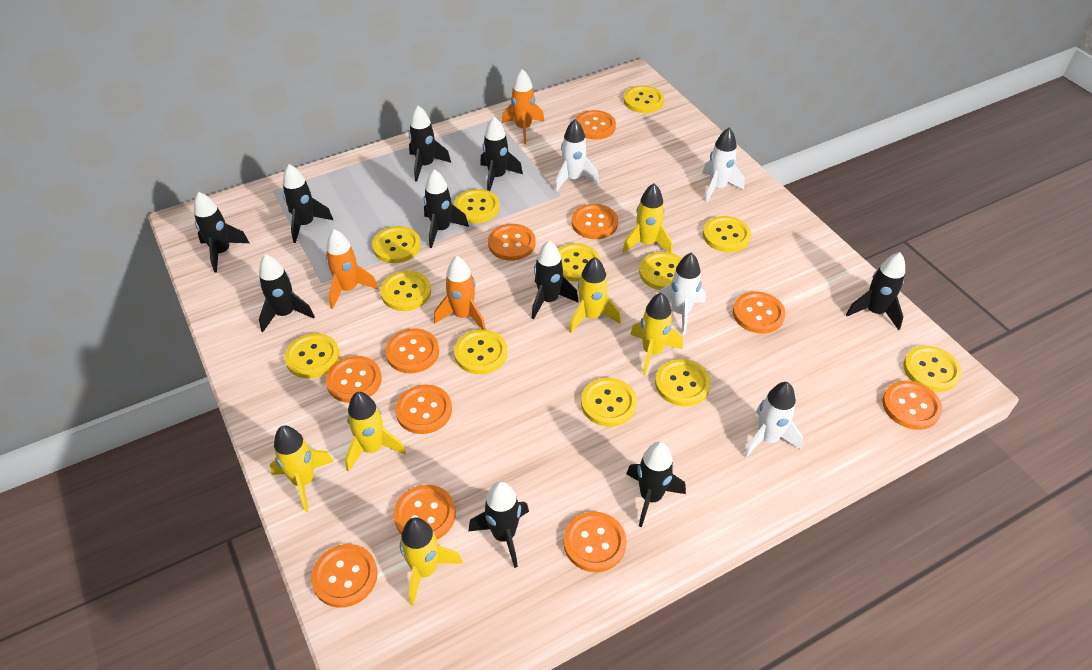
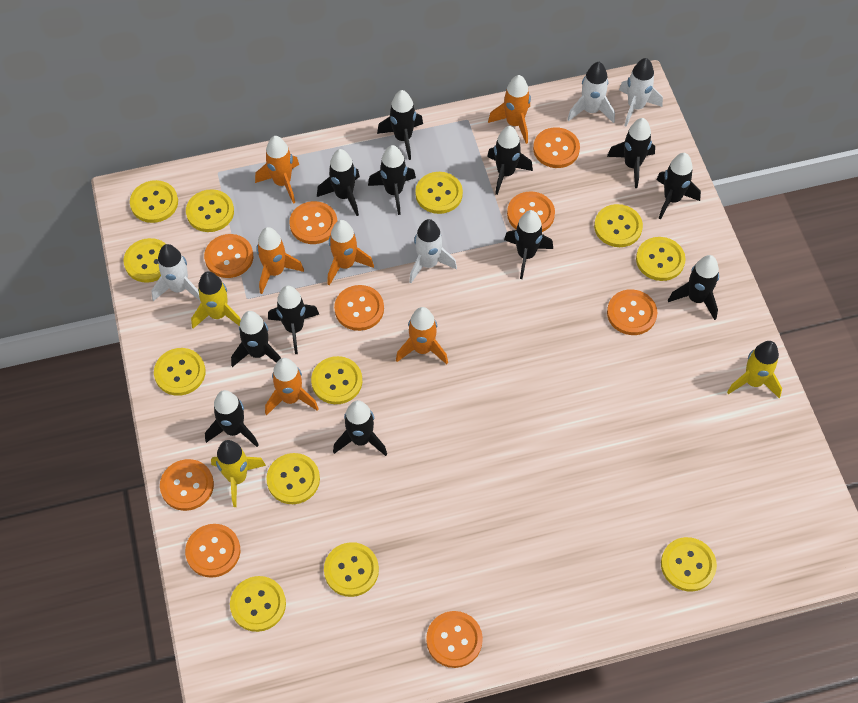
black rocket: [194,192,249,273] [259,254,315,332] [283,164,333,243] [409,106,451,182] [424,169,469,248] [468,481,529,568] [480,117,523,191] [532,240,578,319] [626,442,686,527] [846,252,905,330] = 10 -> [205,390,259,447] [231,311,281,367] [268,286,319,354] [317,149,360,216] [333,400,387,456] [368,145,416,215] [377,90,423,160] [487,126,533,195] [504,210,553,279] [607,118,655,188] [656,153,701,220] [668,255,719,320] = 12
orange button: [311,544,378,608] [326,356,382,403] [385,329,439,373] [393,485,456,539] [395,385,452,434] [488,224,536,261] [564,512,627,572] [572,204,618,239] [575,110,616,140] [733,292,785,334] [882,381,942,430] = 11 -> [160,459,214,511] [185,524,240,578] [204,234,253,278] [289,201,337,244] [334,285,384,331] [426,611,483,668] [507,191,555,232] [533,127,580,168] [607,289,657,335] = 9
orange rocket: [326,229,378,309] [434,256,486,330] [502,69,544,144] = 3 -> [255,136,299,204] [256,227,304,294] [265,358,319,415] [327,220,374,285] [396,307,448,364] [488,75,531,144] = 6
yellow rocket: [270,426,334,512] [345,392,406,472] [400,517,463,605] [569,257,621,333] [622,183,672,253] [630,293,683,375] = 6 -> [191,271,241,329] [211,440,266,507] [727,341,782,398] = 3

